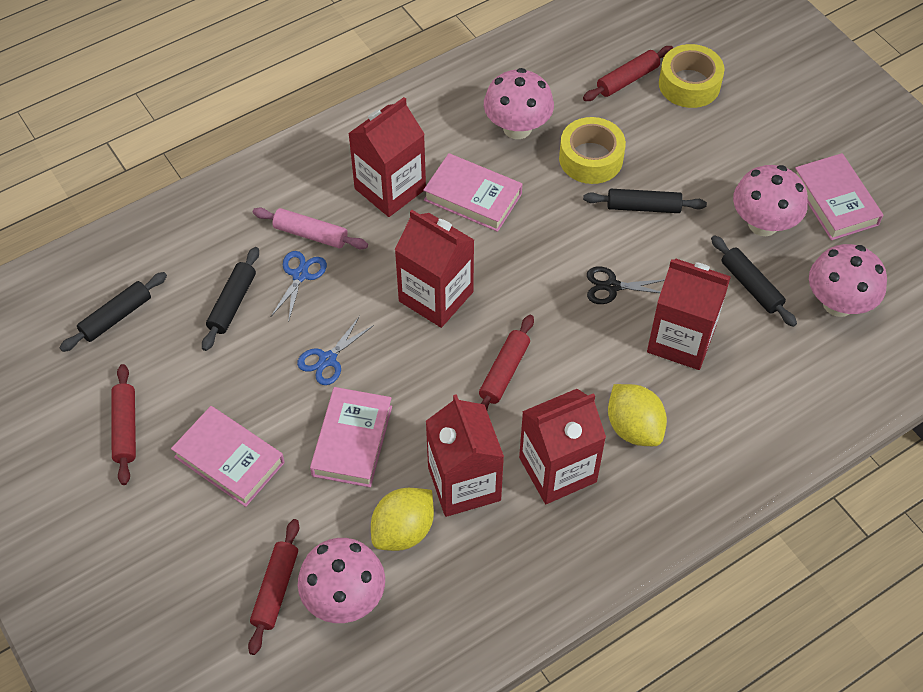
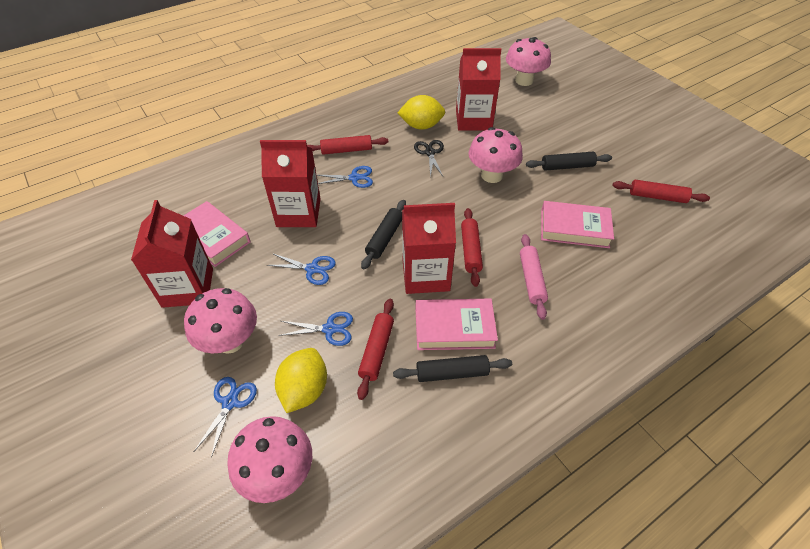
black rolling pin: [60,272,167,352] [202,247,259,351] [583,189,707,213] [711,235,797,327] = 4 -> [361,200,406,270] [393,355,512,382] [526,152,612,171] = 3
blue scissors: [271,251,327,323] [297,316,374,385] = 2 -> [194,377,257,458] [267,253,336,285] [278,312,353,346] [317,166,373,188] = 4
pink book: [171,406,285,507] [310,387,392,487] [423,153,522,232] [795,153,883,240] = 4 -> [183,201,251,267] [416,299,498,350] [541,201,614,248] = 3
red carton: [348,97,426,217] [395,210,474,328] [426,394,504,517] [519,389,606,504] [647,258,731,370] = 5 -> [131,200,213,308] [260,140,321,227] [402,203,456,294] [456,48,501,130] = 4
yellow tape: [559,117,626,184] [659,44,725,108] = 2 -> none = 0

